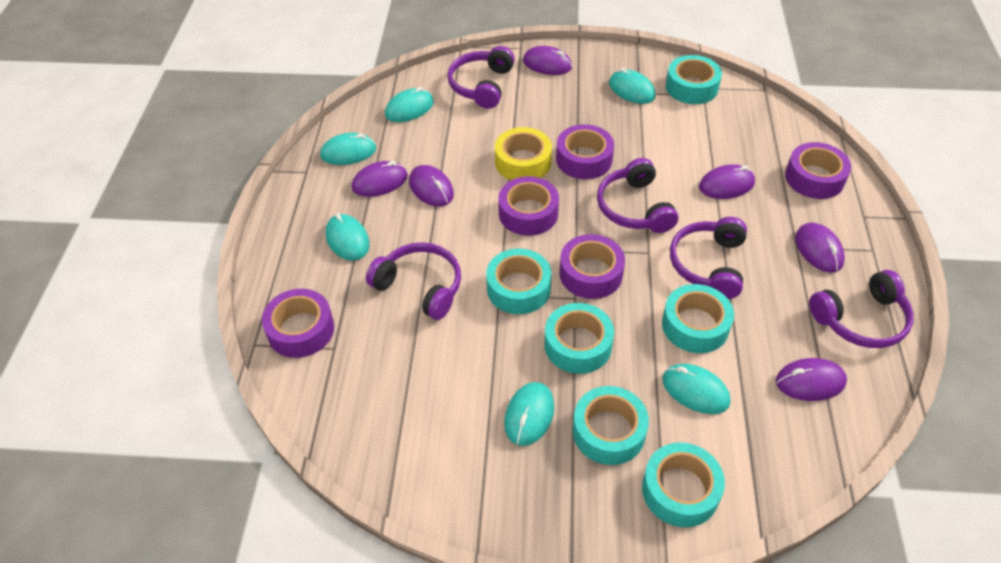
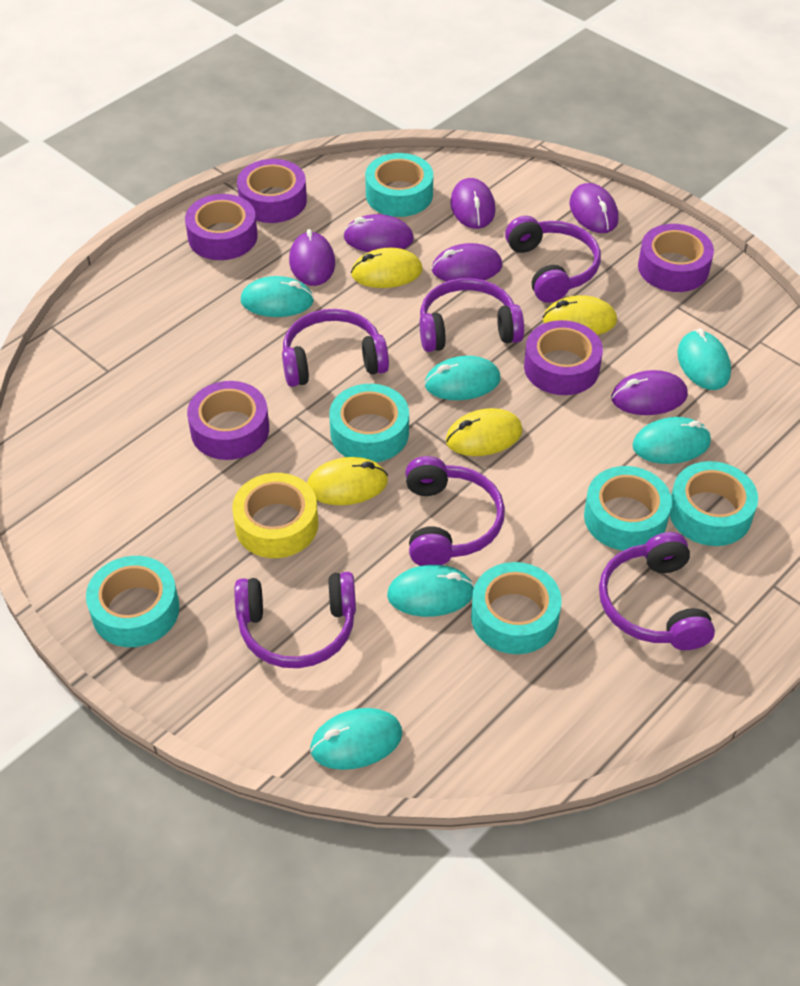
purple headphones: [366,242,461,320] [447,46,515,109] [597,158,678,233] [670,217,747,299] [809,270,914,348] = 5 -> [234,572,356,668] [282,309,389,387] [406,456,505,566] [420,278,524,352] [505,216,601,303] [599,532,715,650] = 6
yellow mouse: none = 0 -> [307,457,388,505] [351,248,422,288] [446,408,523,456] [543,295,617,335] = 4

